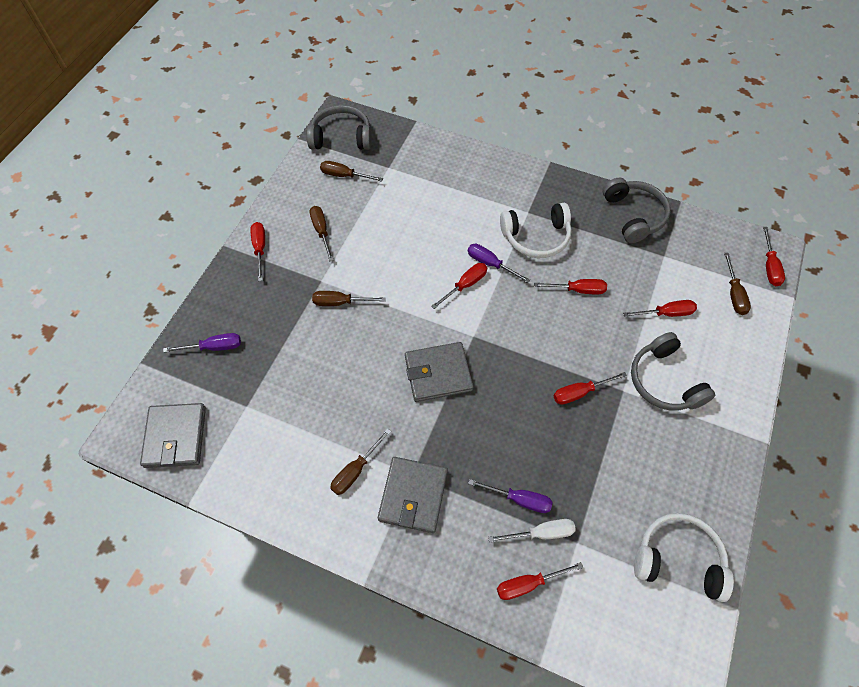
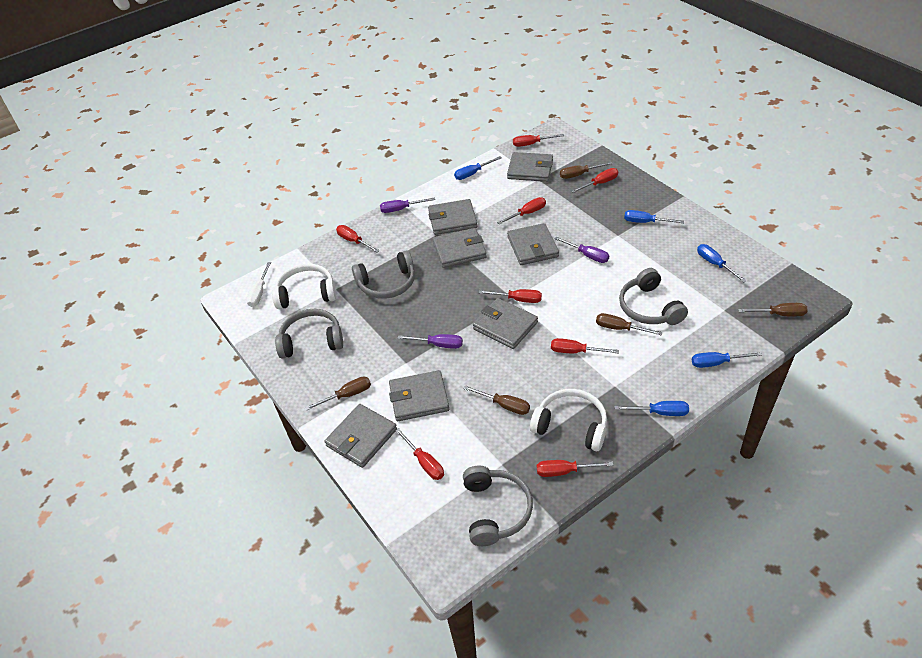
blue screwdriver: none = 0 -> [454,156,501,180] [615,401,689,416] [624,210,684,223] [692,352,762,368] [697,244,747,282] = 5
grey headphones: [307,105,371,150] [602,178,671,243] [631,332,715,410] = 3 -> [275,309,343,359] [352,251,415,299] [463,465,533,546] [619,268,688,325] = 4
grey wallet: [140,403,206,468] [378,457,448,533] [405,342,473,402] = 3 -> [325,404,397,468] [389,370,449,421] [428,199,477,235] [433,228,487,268] [473,298,538,349] [507,152,553,182] [507,223,559,265] = 7
red screwdriver: [251,222,265,281] [432,263,487,309] [497,562,583,600] [534,279,607,294] [554,372,627,405] [623,300,697,317] [763,227,785,286] = 7 -> [336,225,380,252] [395,428,444,480] [479,289,542,303] [497,197,546,224] [513,134,564,147] [537,460,613,477] [551,338,619,353] [572,168,618,193] = 8

